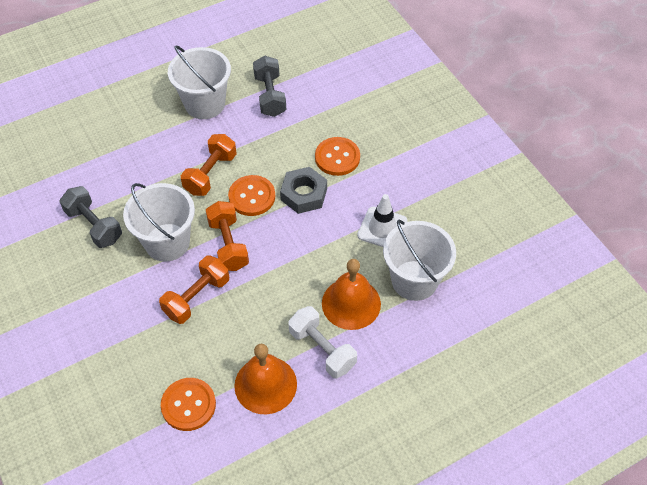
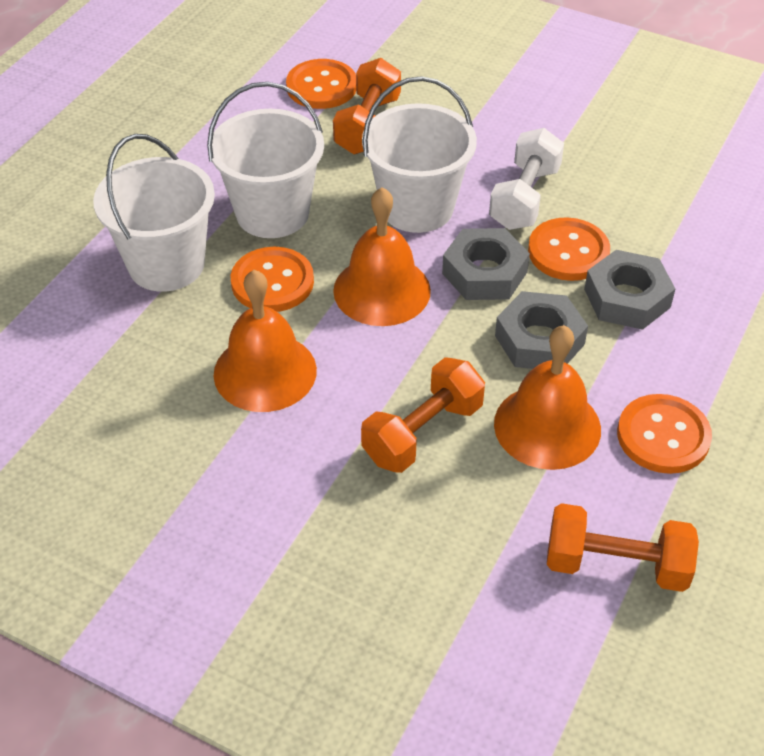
grey dumbbell: [59,186,122,248] [253,56,286,117] = 2 -> none = 0
grey nut: [280,167,327,214] = 1 -> [442,228,530,300] [495,291,588,369] [584,250,675,330] = 3
orange bell: [234,344,297,414] [322,259,381,330] = 2 -> [213,270,317,412] [333,187,431,326] [494,325,601,470] = 3
orange button: [161,378,216,431] [228,175,275,216] [315,137,360,176] = 3 -> [231,247,314,312] [286,59,356,109] [528,217,610,281] [617,394,712,474] = 4
white traffic cone: [357,194,407,247] = 1 -> none = 0

